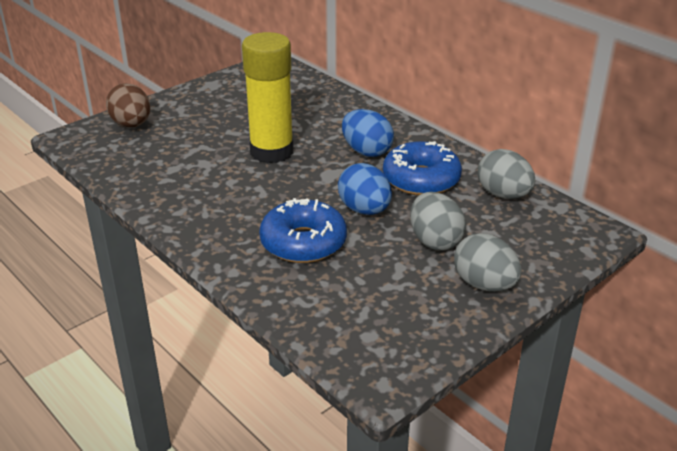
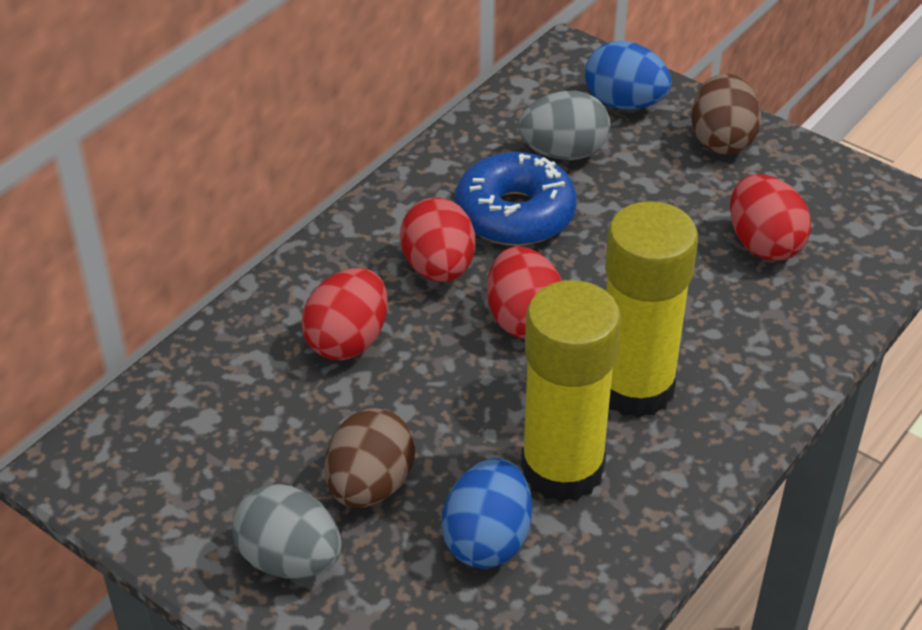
blue donut: [259,198,347,263] [383,141,462,196] = 2 -> [455,152,577,246] = 1
brown egg: [106,83,150,127] = 1 -> [325,408,415,507] [691,73,761,154] = 2
grey egg: [410,192,466,251] [454,233,522,292] [478,149,535,199] = 3 -> [232,484,342,579] [518,91,610,160] = 2
red egg: none = 0 -> [301,268,388,360] [400,197,475,282] [487,246,562,339] [730,174,811,261] = 4
yellow glue stick: [242,32,294,163] = 1 -> [521,280,621,502] [605,201,698,418] = 2

